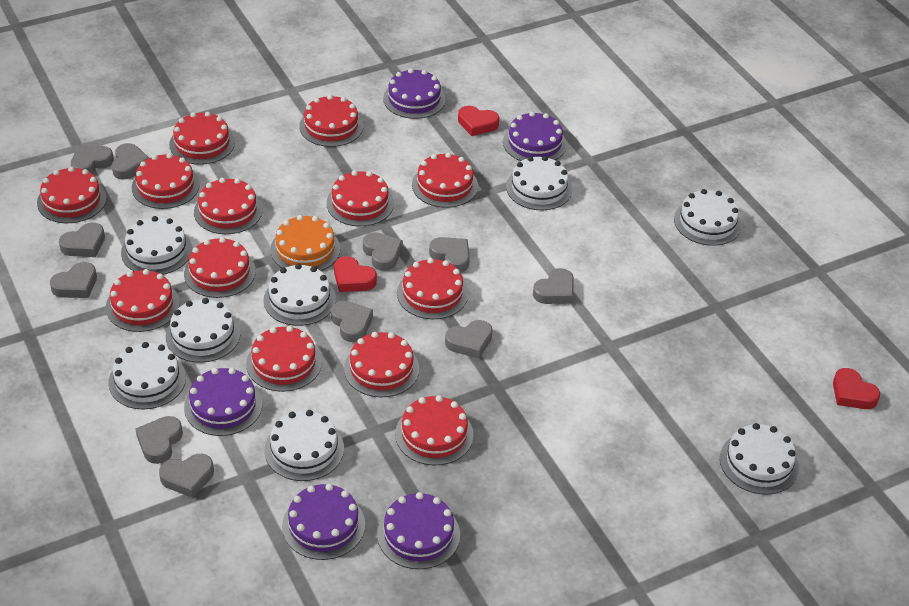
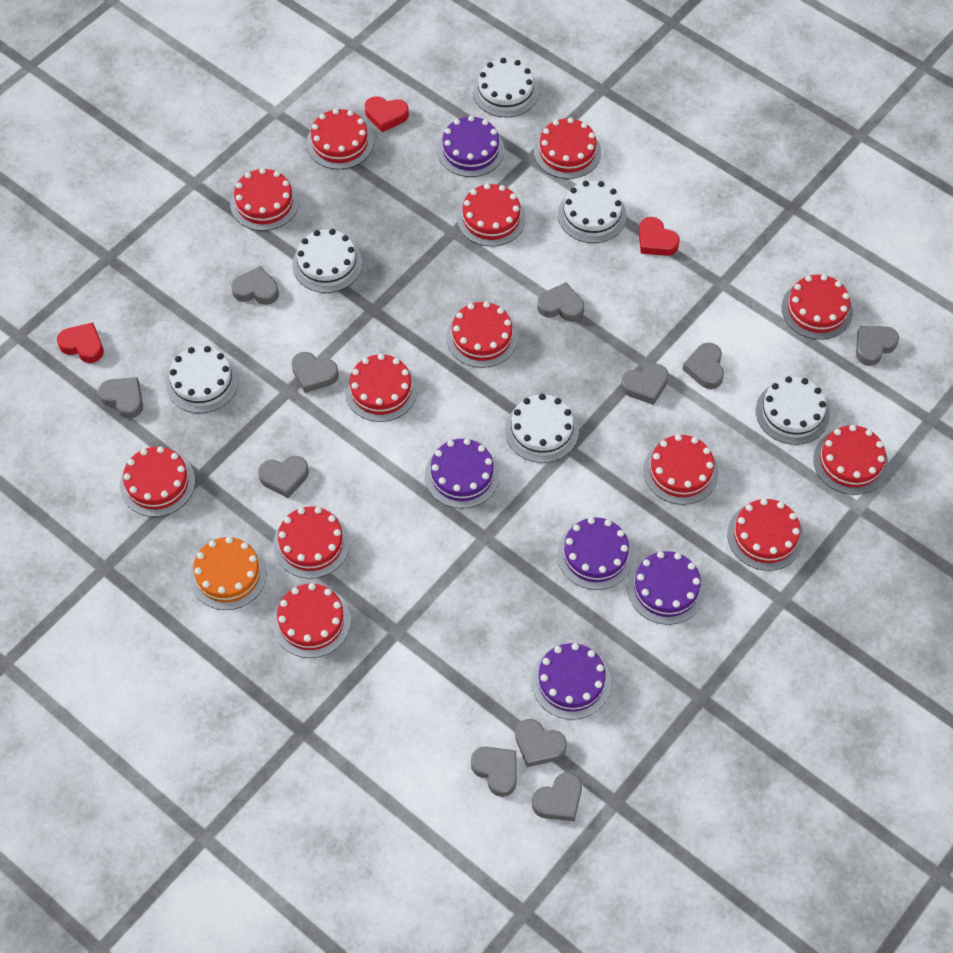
white cake: [109,342,186,409] [121,216,192,275] [166,298,241,363] [263,264,336,326] [265,410,344,481] [506,156,572,210] [674,189,742,246] [720,423,799,495] = 8 -> [166,346,239,413] [292,229,362,293] [473,58,539,117] [505,394,579,463] [558,181,627,243] [756,376,830,445] = 6

